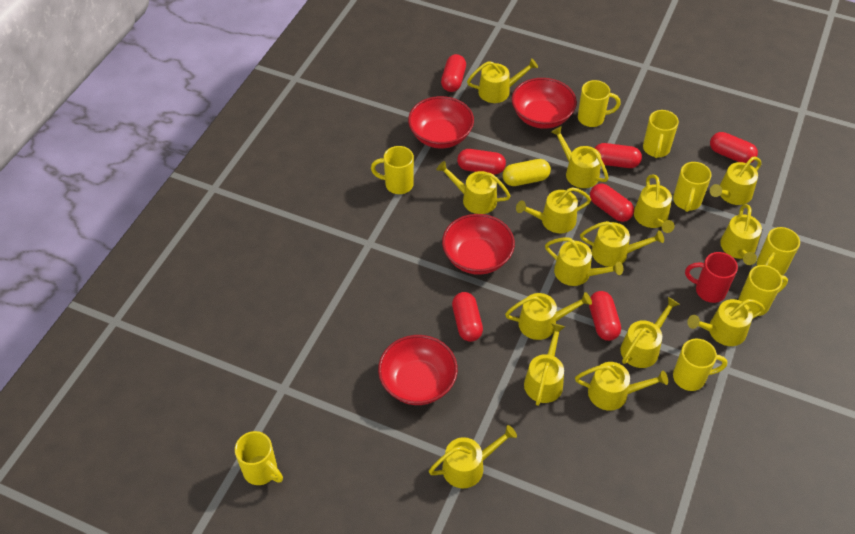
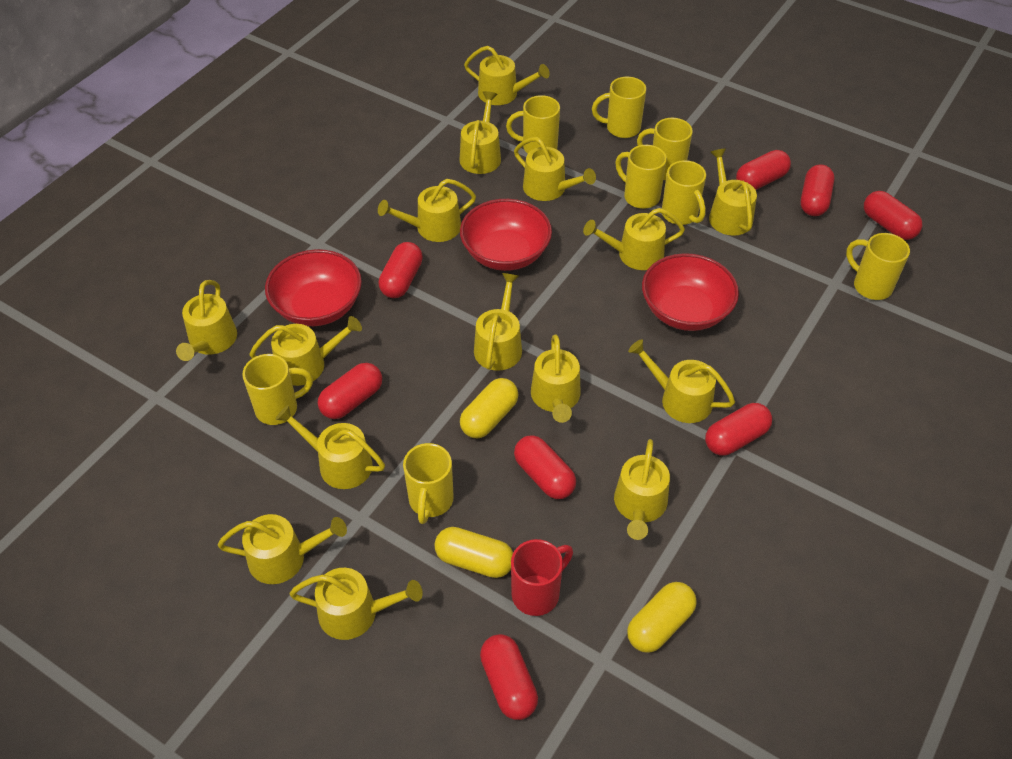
red bowl: [378,335,458,405] [408,96,474,148] [442,214,515,275] [512,78,577,129] = 4 -> [265,249,362,326] [460,199,552,271] [642,253,739,331] = 3
red capsule: [441,54,466,92] [452,292,483,342] [457,149,506,174] [589,291,621,341] [590,184,634,222] [595,143,642,168] [710,132,758,163] = 7 -> [318,363,382,419] [378,242,423,298] [480,634,538,720] [514,435,576,499] [705,403,772,456] [736,150,791,190] [801,164,834,216] [864,191,922,240] = 8
yellow capsule: [503,159,551,186] = 1 -> [435,527,513,578] [460,378,519,438] [627,582,697,653] = 3

